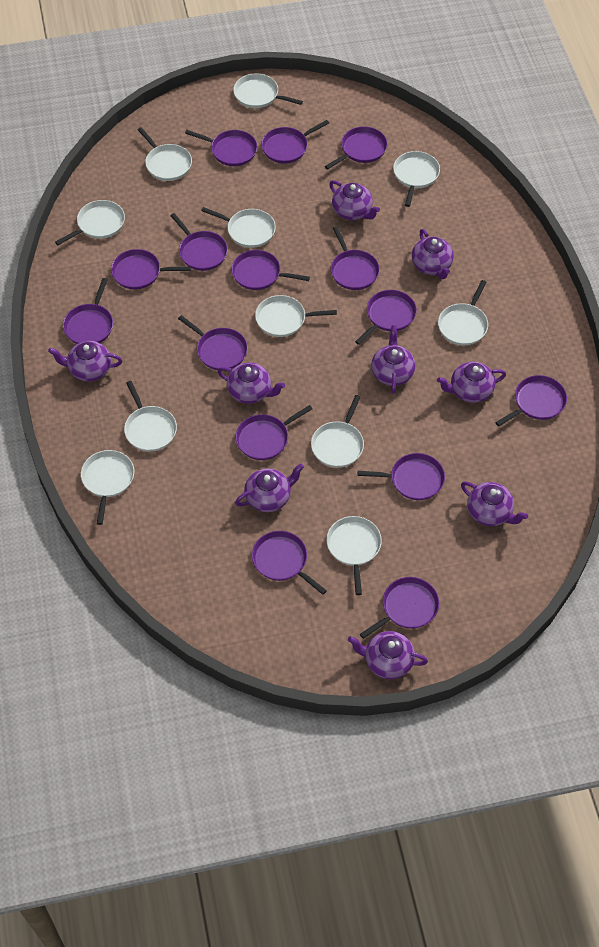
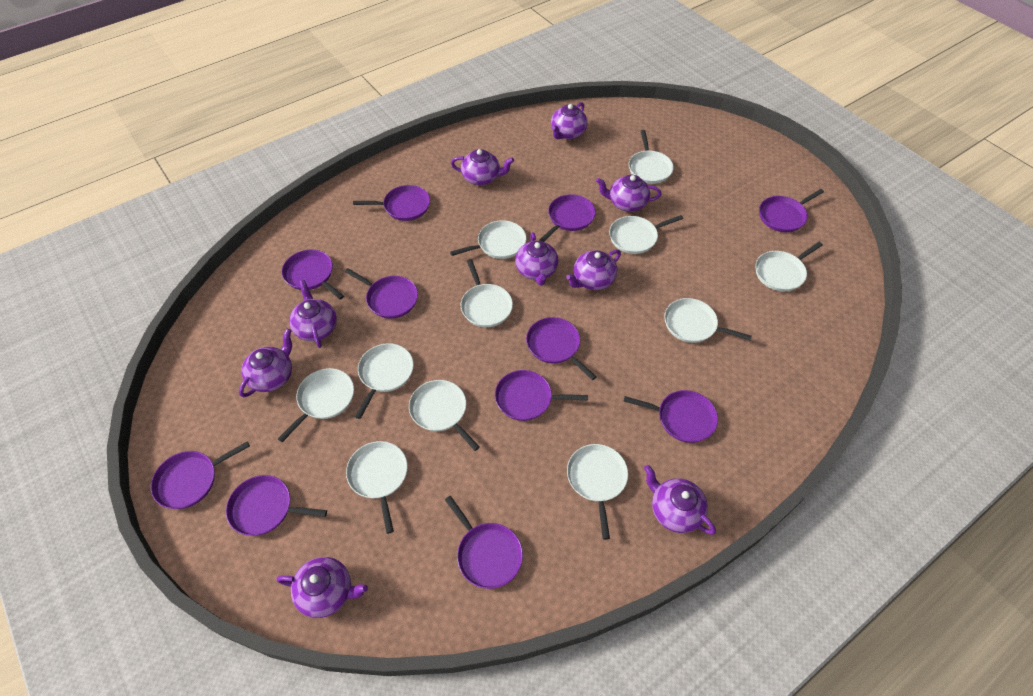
purple pan: [63,278,113,344] [111,249,191,289] [170,213,228,271] [178,315,248,370] [185,130,257,166] [231,250,310,290] [235,405,312,460] [252,531,327,595] [261,120,329,164] [325,126,387,169] [331,226,380,290] [355,290,417,345] [358,453,445,500] [360,577,439,639] [495,375,567,427] = 15 -> [151,441,250,509] [226,475,327,536] [282,250,344,300] [345,268,418,319] [353,185,430,221] [445,496,523,589] [495,370,588,421] [526,317,597,380] [539,194,596,242] [624,390,718,443] [759,189,824,232] = 11

